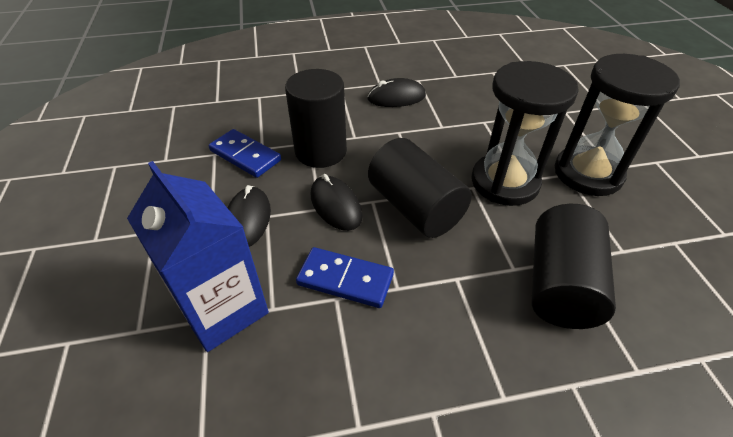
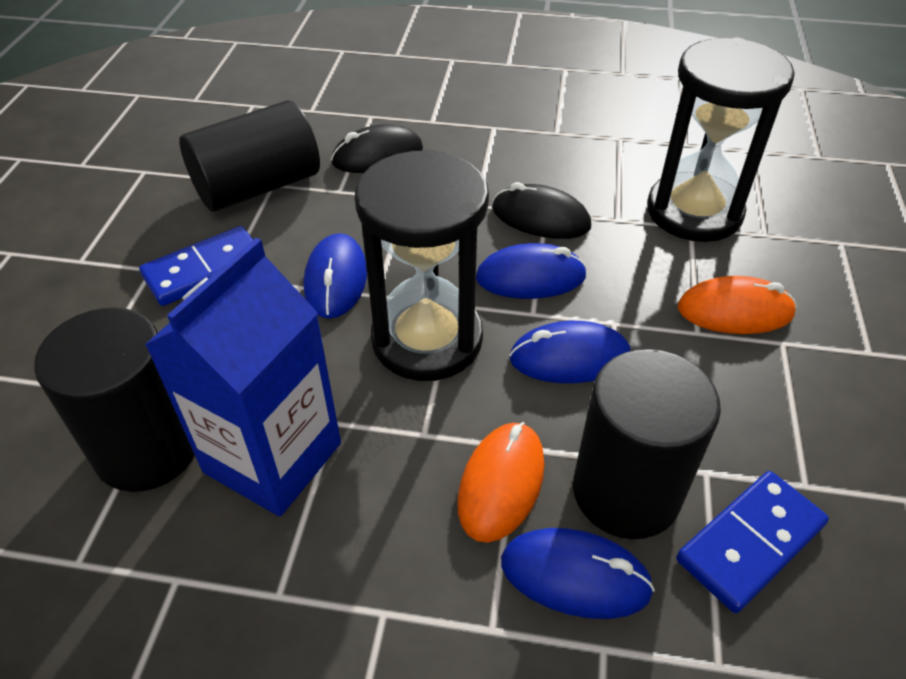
black mouse: [228,185,271,247] [311,174,362,231] [367,78,426,107] = 3 -> [331,124,423,173] [492,182,591,239] = 2
blue mouse: none = 0 -> [303,233,367,318] [476,243,587,299] [501,528,655,619] [509,321,631,383] = 4
orange mouse: none = 0 -> [457,422,544,543] [678,276,797,334] = 2

